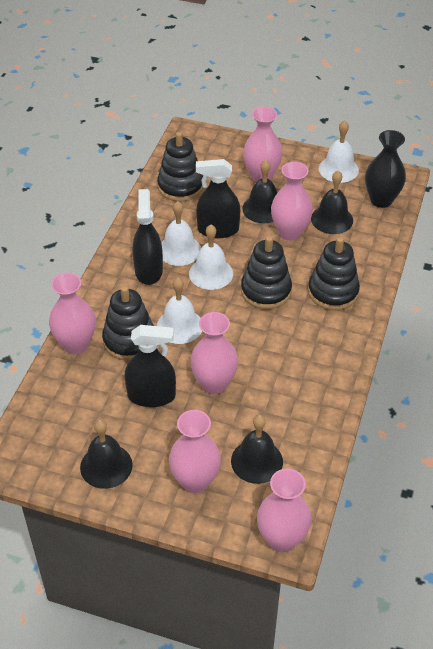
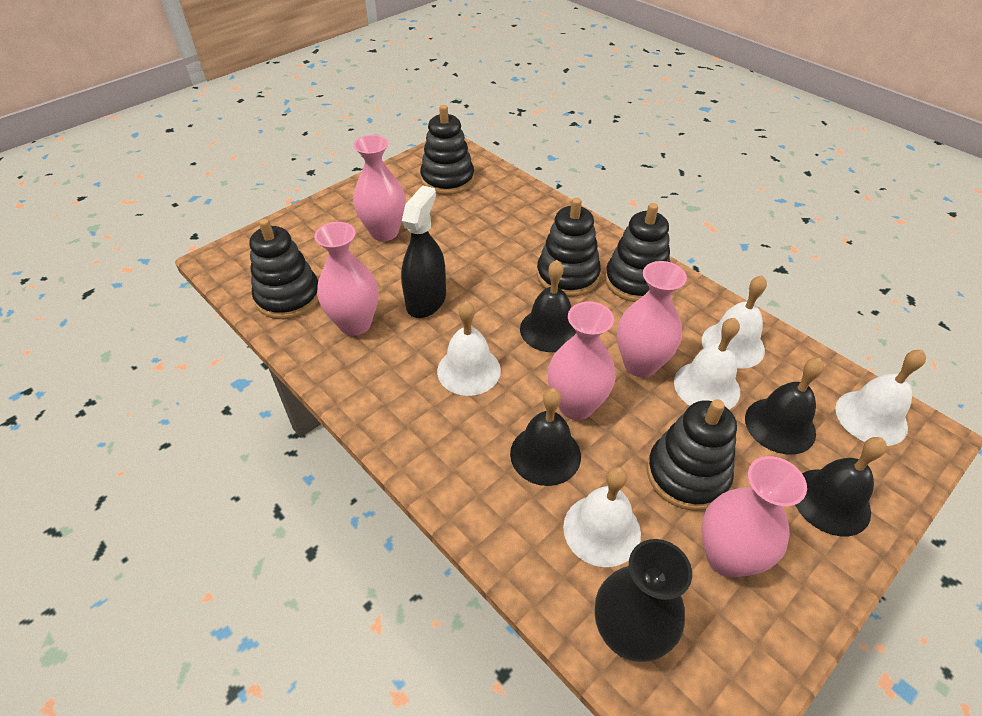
black spray bottle: [125,325,176,407] [133,189,163,285] [196,159,240,238] = 3 -> [401,185,446,318] = 1
black stacking toy: [102,286,154,361] [157,132,203,202] [241,236,292,309] [308,237,360,310] = 4 -> [250,218,319,319] [420,105,474,195] [537,198,601,297] [605,203,670,302] [647,399,737,511] = 5
pink vase: [49,273,96,354] [169,410,221,493] [190,312,238,394] [243,107,283,182] [257,468,312,552] [271,162,313,240] = 6 -> [314,222,378,336] [353,135,406,241] [548,302,616,420] [617,261,687,378] [701,456,807,578] = 5
white bell: [157,278,202,344] [161,201,201,266] [189,225,233,290] [319,120,359,183] = 4 -> [437,301,501,396] [563,467,641,567] [674,318,740,410] [702,275,767,369] [835,350,926,446] = 5

